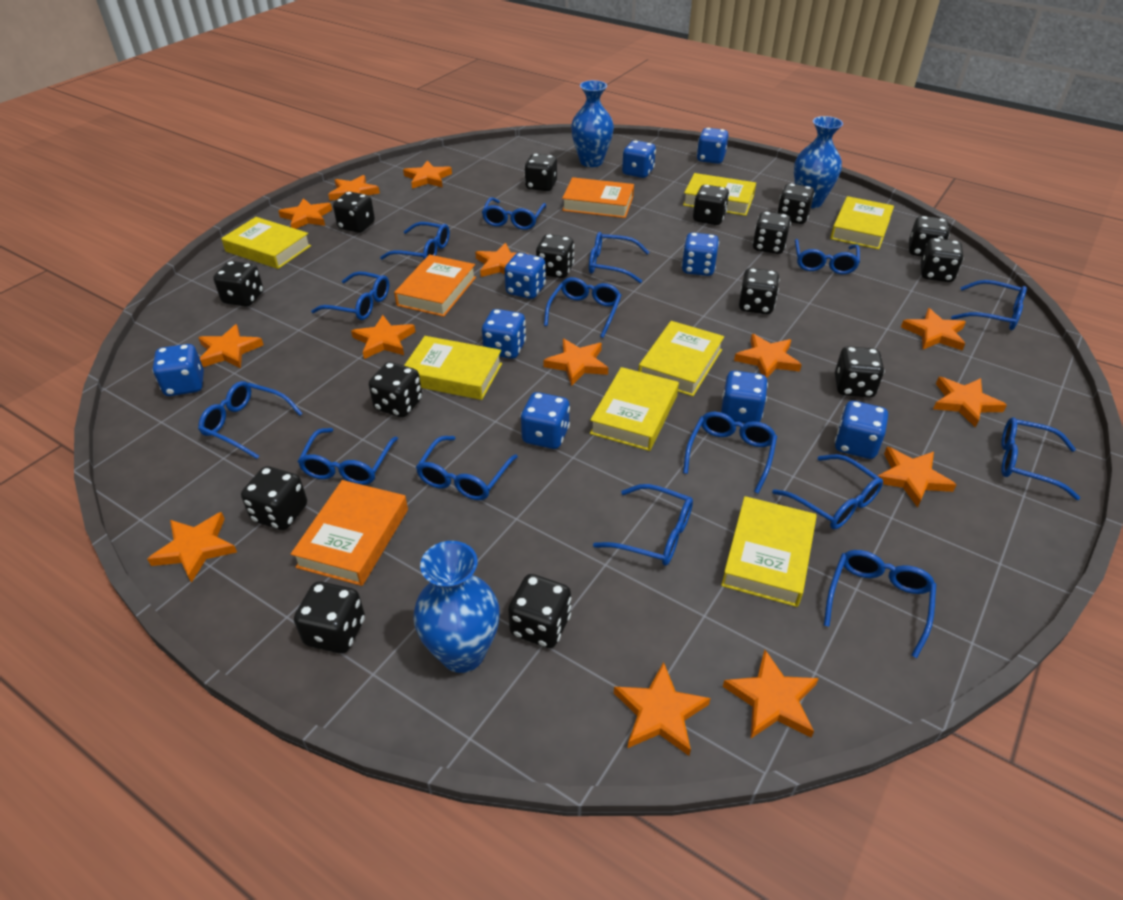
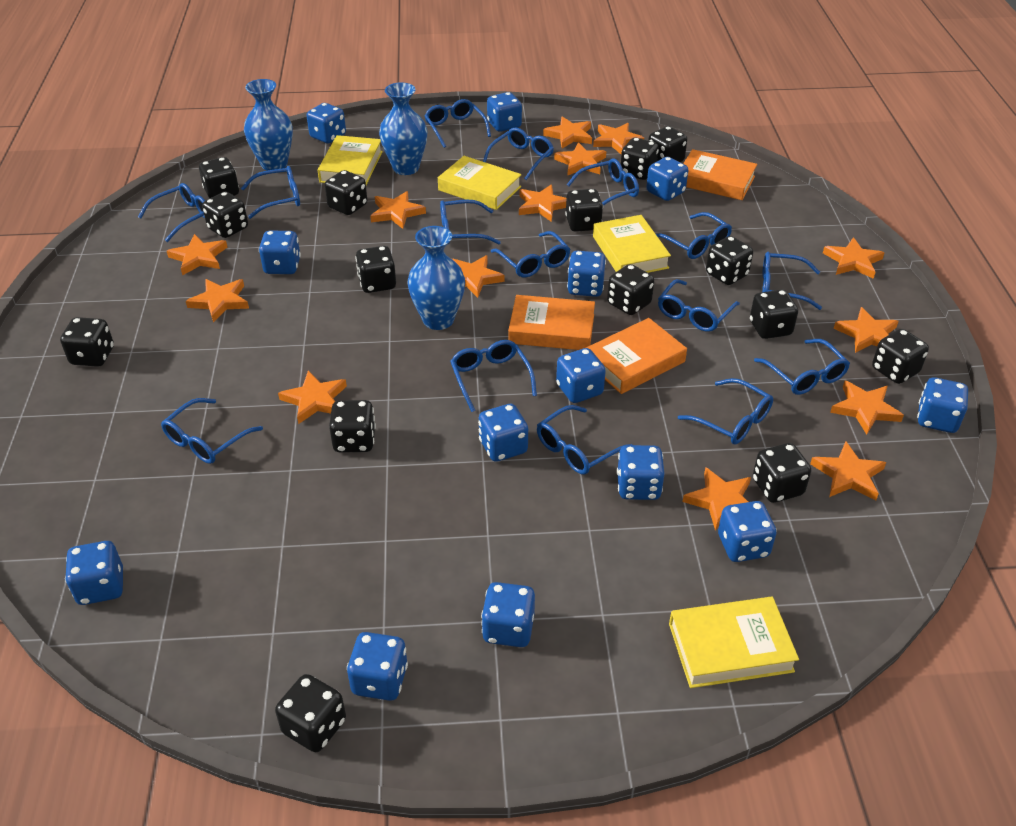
blue dice: [152,344,204,396] [482,309,526,359] [504,253,546,299] [520,392,570,449] [622,140,656,178] [681,232,719,276] [697,128,728,164] [721,371,768,423] [835,401,888,459] = 9 -> [65,541,123,605] [259,230,301,274] [307,103,346,143] [347,632,408,701] [478,404,528,462] [481,582,535,647] [487,92,522,132] [556,348,606,403] [567,251,606,297] [617,445,665,500] [646,157,688,201] [718,501,776,562] [917,377,968,433] = 13
yellow book: [221,217,311,269] [404,336,502,400] [590,367,679,451] [638,321,724,396] [683,173,756,216] [721,496,817,607] [830,196,894,250] = 7 -> [317,135,383,185] [438,156,522,210] [593,215,671,273] [669,597,799,688] = 4

